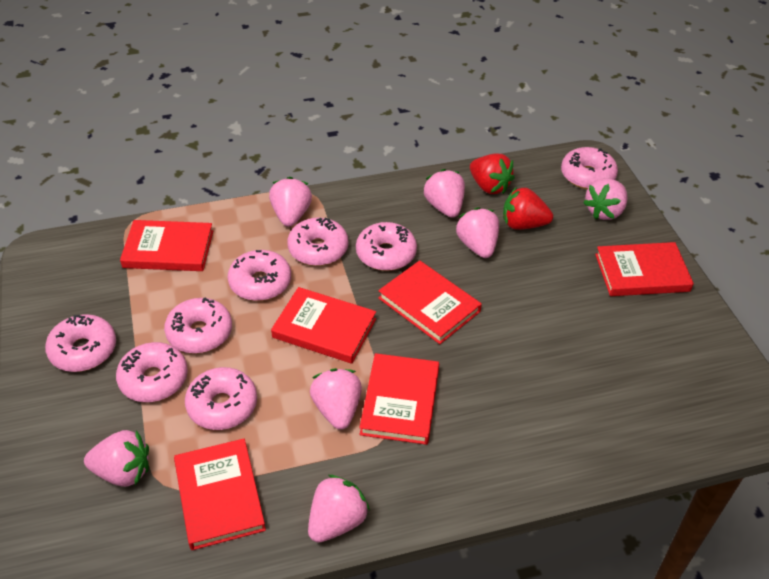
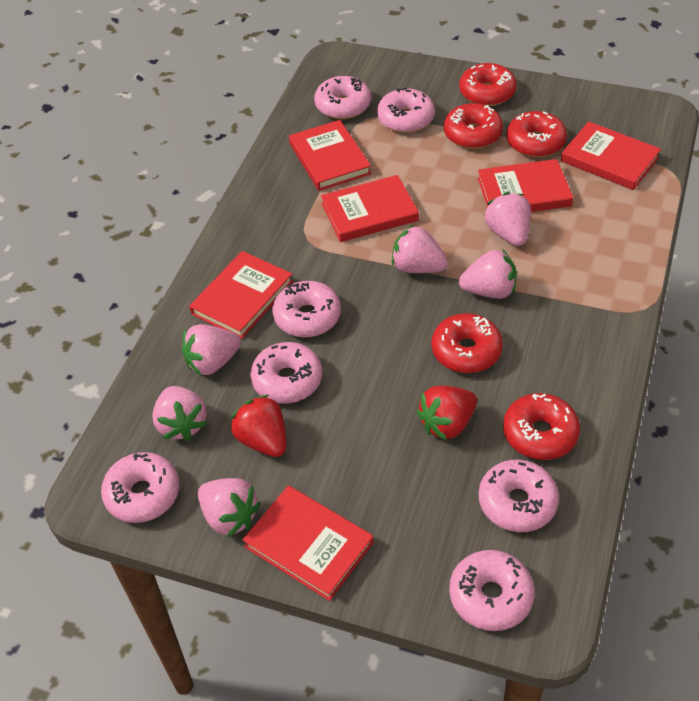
pink donut: [45,314,116,372] [116,342,188,402] [164,297,232,354] [185,367,257,430] [228,250,291,301] [287,217,348,266] [356,222,417,271] [561,147,618,189] = 8 -> [101,452,180,523] [250,342,322,403] [273,281,341,337] [314,76,371,119] [377,87,435,133] [449,550,535,631] [478,460,559,532] = 7
pink strawberry: [84,430,149,487] [269,177,312,227] [308,475,370,543] [310,368,362,430] [424,169,465,218] [456,207,499,258] [583,178,628,220] = 7 -> [152,386,207,441] [182,324,241,375] [198,478,261,537] [392,225,448,273] [459,249,517,299] [484,192,531,246] = 6
red donut: none = 0 -> [431,313,503,373] [444,103,503,149] [459,63,517,106] [503,393,580,460] [506,111,567,157] = 5

